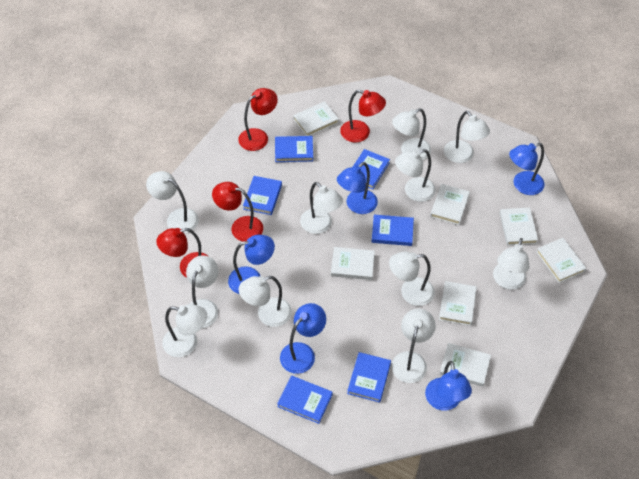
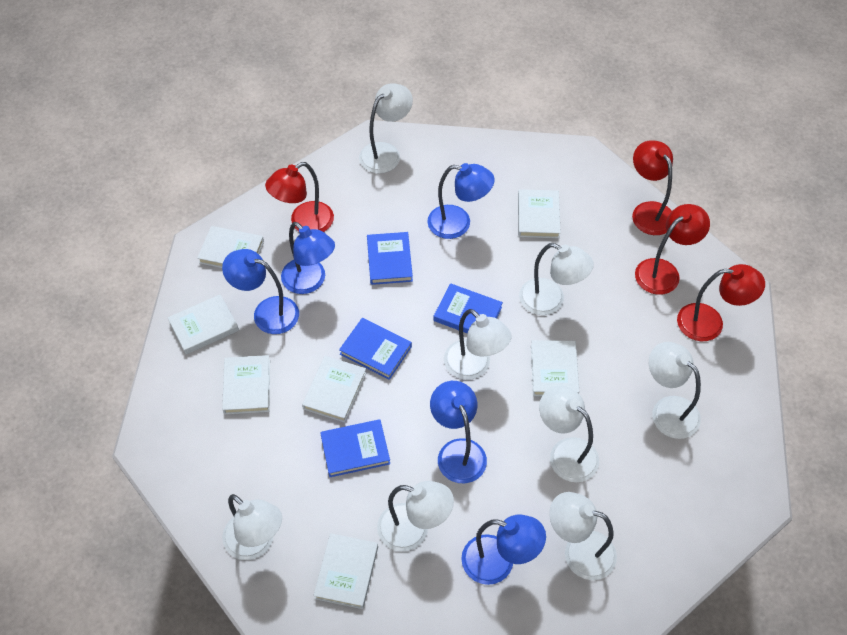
blue book: [243,176,282,215] [275,136,313,162] [277,375,332,424] [347,352,391,403] [352,149,390,190] [372,214,414,246] = 6 -> [320,419,390,477] [339,318,412,380] [367,232,413,285] [434,283,503,334] = 4
white lamp: [146,171,199,234] [162,304,207,357] [186,255,218,328] [239,276,292,327] [300,182,343,234] [389,252,435,306] [392,108,431,160] [392,309,436,383] [395,149,436,202] [444,111,490,163] [493,238,529,290] = 11 -> [222,494,282,560] [359,83,413,174] [377,481,454,551] [444,309,511,380] [519,243,594,315] [539,385,599,482] [549,492,617,580] [649,342,701,439] = 8

